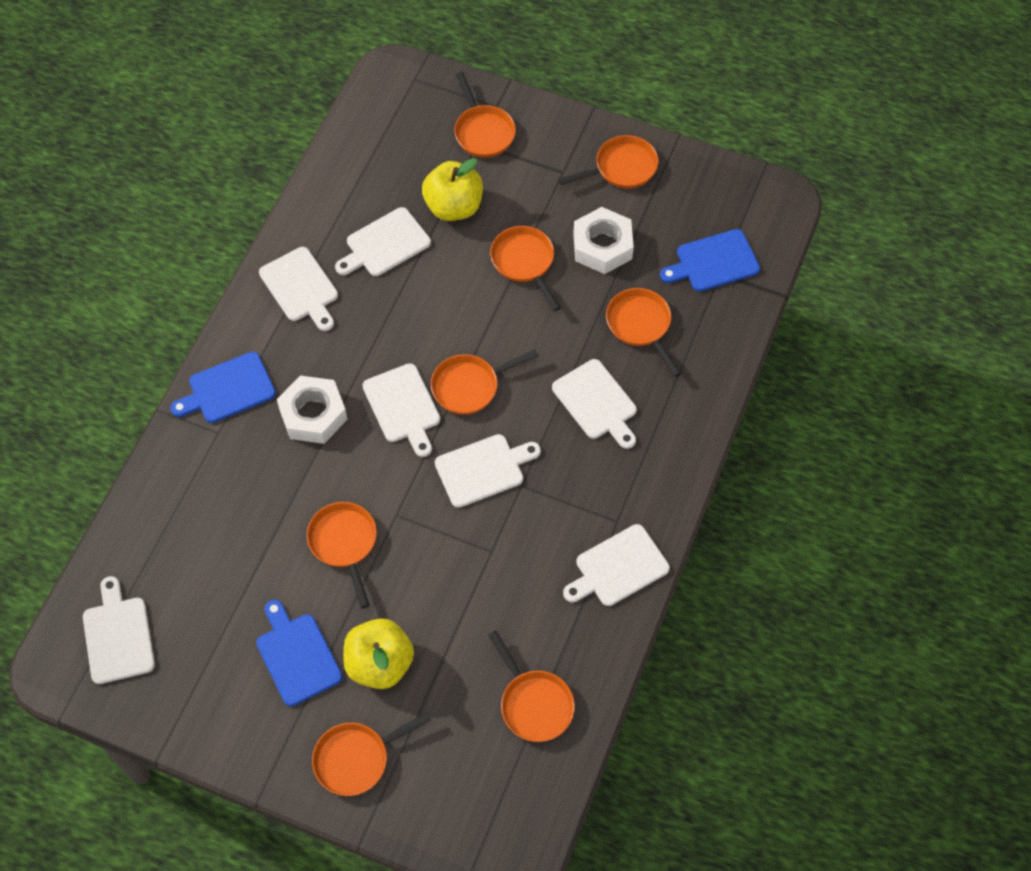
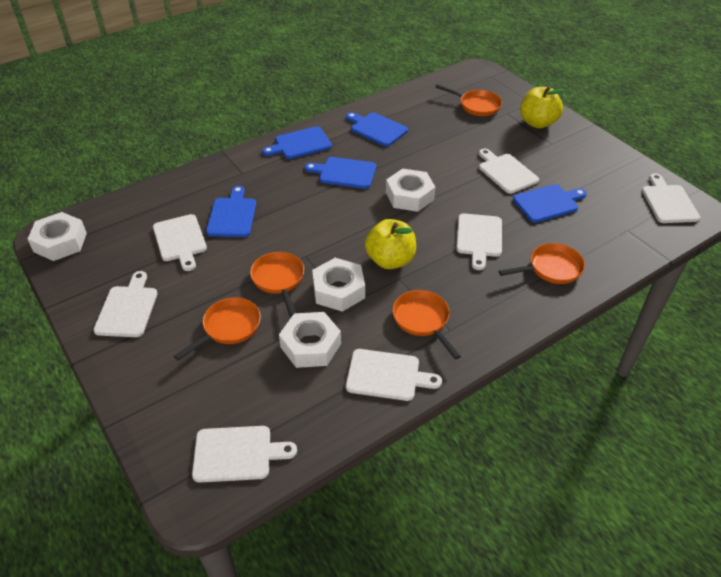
blue cutting board: [170,352,276,423] [256,600,342,706] [660,229,760,292] = 3 -> [206,186,256,237] [262,126,332,159] [305,157,376,189] [346,112,408,146] [513,184,587,222] = 5
orange pan: [307,502,377,608] [312,713,431,796] [431,349,539,415] [454,72,516,158] [488,631,575,742] [490,226,561,311] [558,135,658,188] [606,288,681,377] = 8 -> [174,297,261,360] [250,252,304,317] [392,290,461,360] [435,84,502,116] [499,243,585,284] = 5
white nut: [277,375,347,444] [573,207,634,274] = 2 -> [28,212,87,261] [279,312,341,368] [312,258,365,312] [386,169,435,212] = 4

